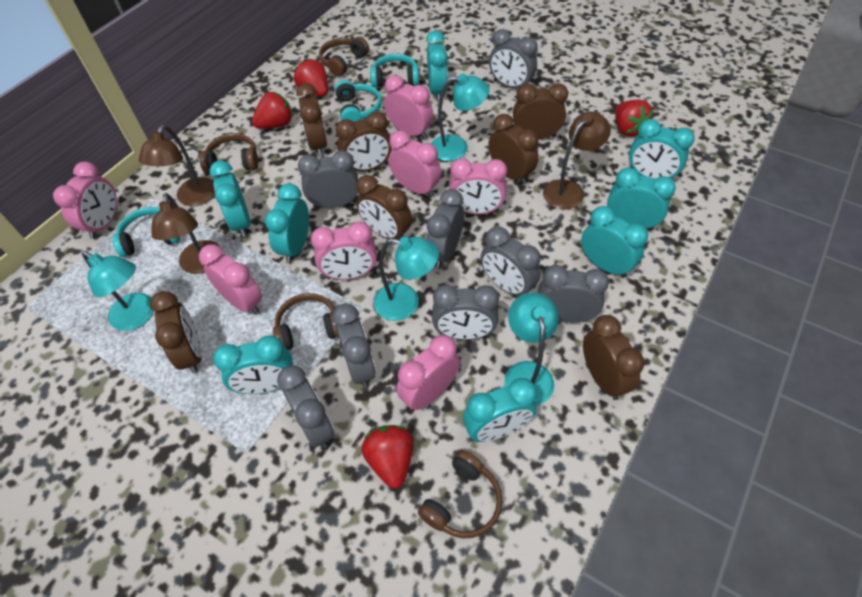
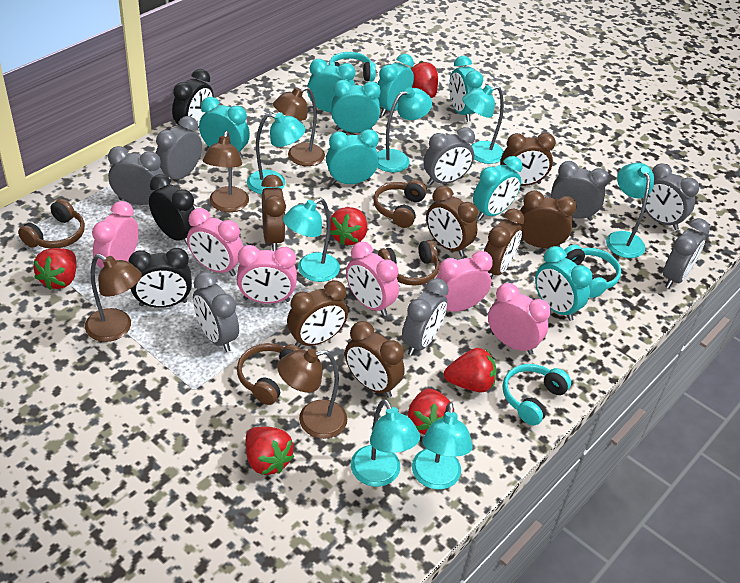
black clock: none = 0 -> [129,248,192,308] [149,174,195,246] [172,69,214,128] = 3
brown lamp: [139,125,215,206] [151,193,221,274] [543,111,611,209] = 3 -> [85,254,142,342] [203,131,249,212] [273,87,325,166] [277,349,347,439] = 4
pink clock: [53,161,117,239] [199,244,262,315] [311,221,377,280] [384,75,433,139] [388,131,441,197] [396,335,460,411] [449,158,507,215] = 7 -> [92,201,139,268] [187,208,243,276] [237,245,297,304] [346,242,399,316] [436,251,493,312] [488,283,551,355] = 6
red strawberry: [252,92,293,129] [294,59,328,97] [361,425,413,488] [615,100,654,137] = 4 -> [33,248,77,290] [246,427,294,475] [330,207,367,245] [408,388,454,435] [410,61,438,98] [444,348,497,393] = 6
turquoise lamp: [82,251,154,331] [374,236,439,321] [431,74,489,161] [504,292,559,406] = 4 -> [247,112,305,194] [283,198,340,282] [351,399,420,487] [377,87,432,173] [412,402,473,490] [462,85,504,164] [606,163,654,258] = 7

